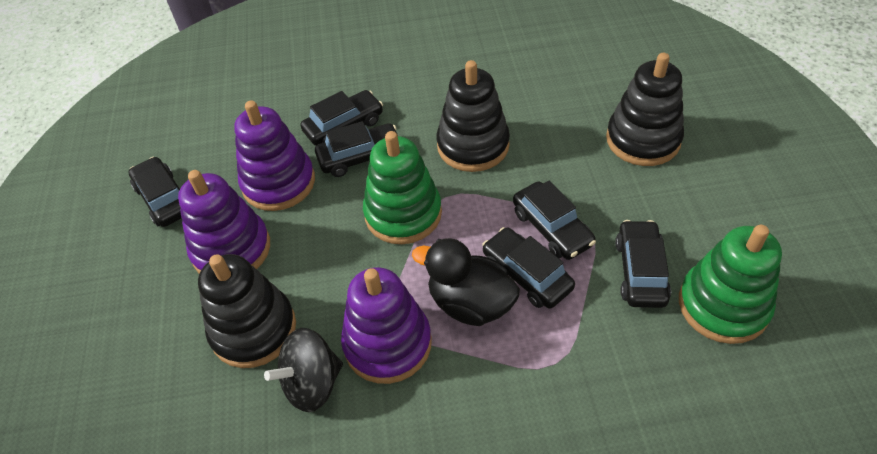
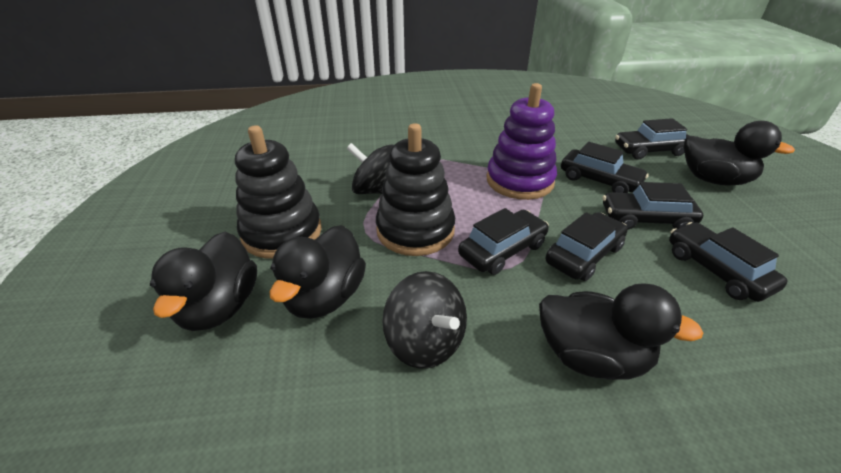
black duck: [412,238,520,326] = 1 -> [150,232,257,331] [270,225,366,319] [539,283,703,380] [684,121,795,186] = 4
black spinning top: [264,328,343,412] = 1 -> [346,143,394,194] [382,271,467,368] = 2
black stacking toy: [198,254,296,368] [436,60,510,172] [606,53,684,166] = 3 -> [235,125,322,259] [376,124,455,256] = 2
green stacking toy: [363,131,442,244] [679,225,782,344] = 2 -> none = 0
purple stacking toy: [178,170,270,273] [234,100,315,211] [341,267,432,384] = 3 -> [486,83,557,200] = 1

